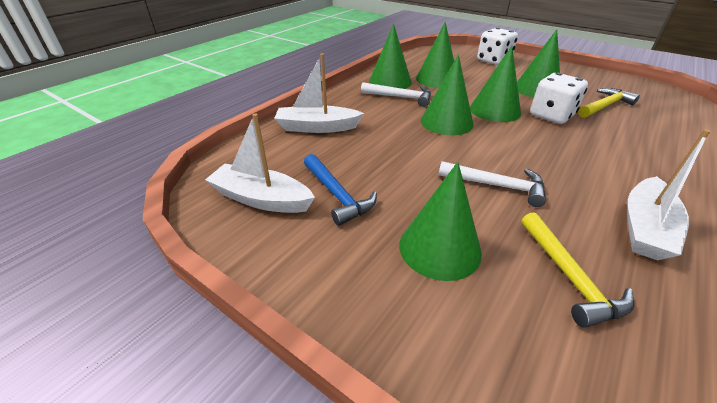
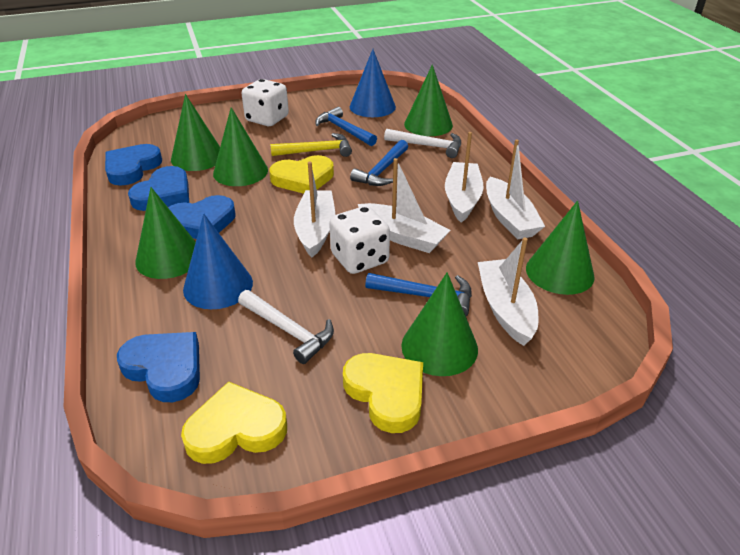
blue cone: none = 0 -> [183,214,253,309] [350,49,396,117] = 2
blue hammer: [304,154,377,226] = 1 -> [315,107,377,146] [350,140,408,186] [365,273,472,316] = 3
blue heart: none = 0 -> [105,144,162,186] [117,332,200,402] [128,166,189,211] [168,195,236,239] = 4
white boat: [205,113,315,213] [274,53,364,133] [628,129,711,260] = 3 -> [294,161,335,258] [358,158,451,253] [445,132,484,222] [478,238,538,346] [486,139,545,239] = 5
yellow hammer: [521,212,635,328] [578,88,640,118] = 2 -> [270,133,352,157] = 1
yellow heart: none = 0 -> [181,382,287,464] [269,155,334,194] [343,353,423,433] = 3

